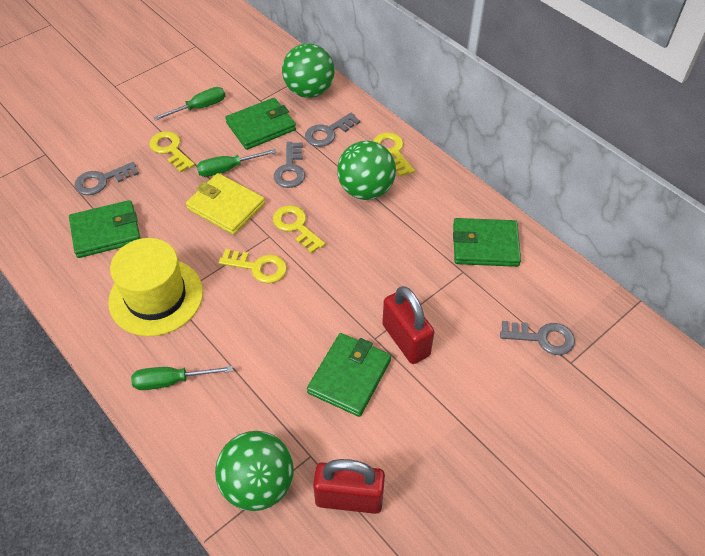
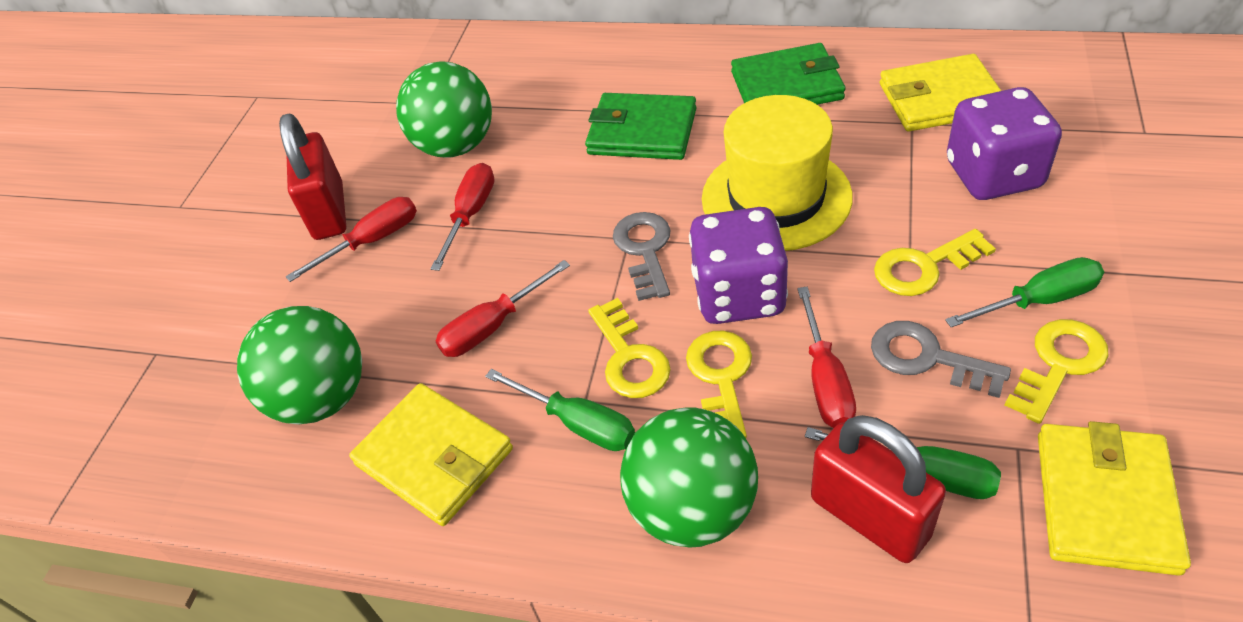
green wallet: [69,200,141,258] [225,98,296,150] [307,333,391,417] [453,218,521,267] = 4 -> [585,93,697,160] [731,43,846,105] = 2
grey key: [74,162,139,195] [274,142,305,188] [305,113,360,147] [500,321,575,355] = 4 -> [613,212,671,301] [871,321,1011,398] = 2
purple dice: none = 0 -> [689,207,788,324] [947,87,1062,200] = 2
red screwdriver: none = 0 -> [286,197,417,282] [431,163,494,271] [436,260,570,357] [797,287,856,428] = 4
yellow wallet: [186,173,265,235] = 1 -> [349,383,513,526] [880,54,1001,131] [1038,421,1191,576] = 3

